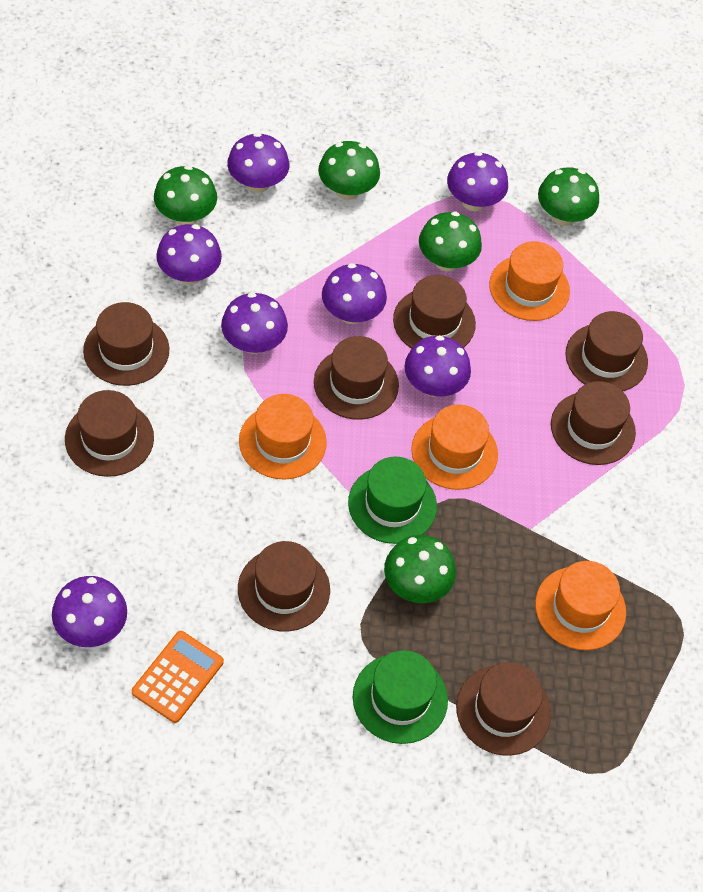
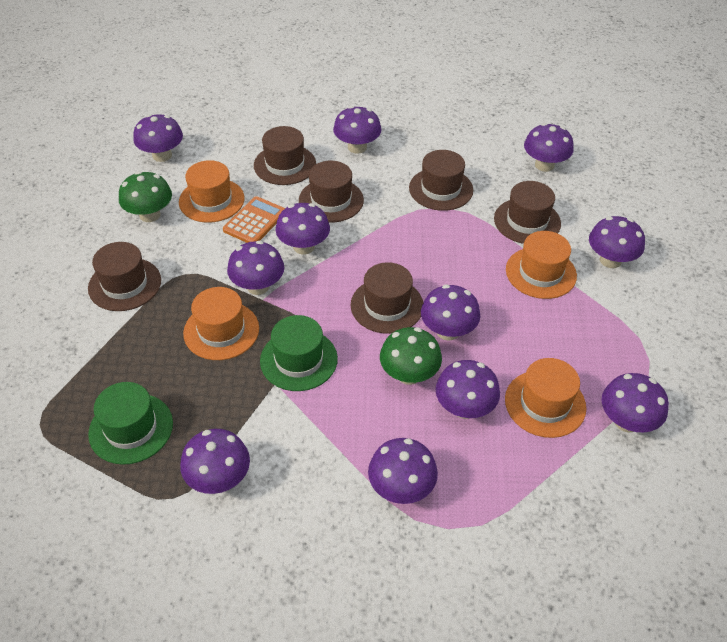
brown hat: [65,390,154,477] [83,302,169,386] [238,541,330,631] [314,336,399,420] [393,275,476,349] [456,662,551,756] [551,381,636,465] [565,311,648,391] = 8 -> [88,242,161,311] [254,126,316,185] [299,161,364,223] [351,262,423,334] [409,150,473,211] [494,181,561,244] = 6
green mushroom: [154,165,217,225] [318,141,380,200] [384,535,456,603] [419,211,482,271] [538,167,599,226] = 5 -> [119,171,172,222] [380,327,442,385] = 2
purple mushroom: [52,576,127,647] [156,224,222,285] [221,292,288,354] [227,133,290,193] [322,263,387,324] [405,335,471,397] [447,152,508,211] = 7 -> [133,114,183,162] [180,429,250,494] [227,241,284,295] [276,203,330,254] [333,106,381,154] [368,438,438,504] [421,284,480,341] [435,360,500,419] [524,123,574,172] [589,216,645,268] [602,373,669,433] = 11

